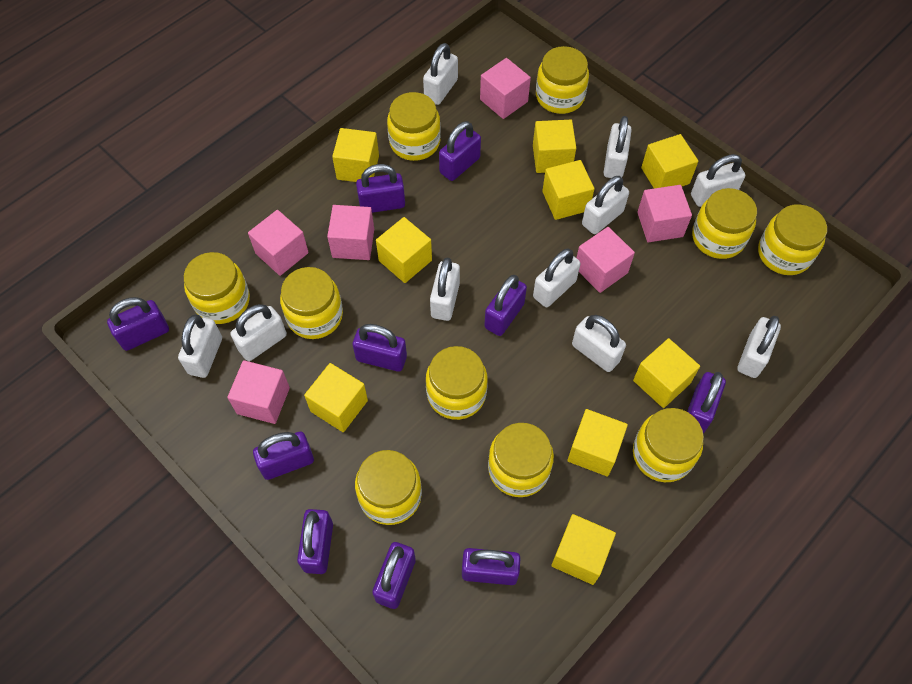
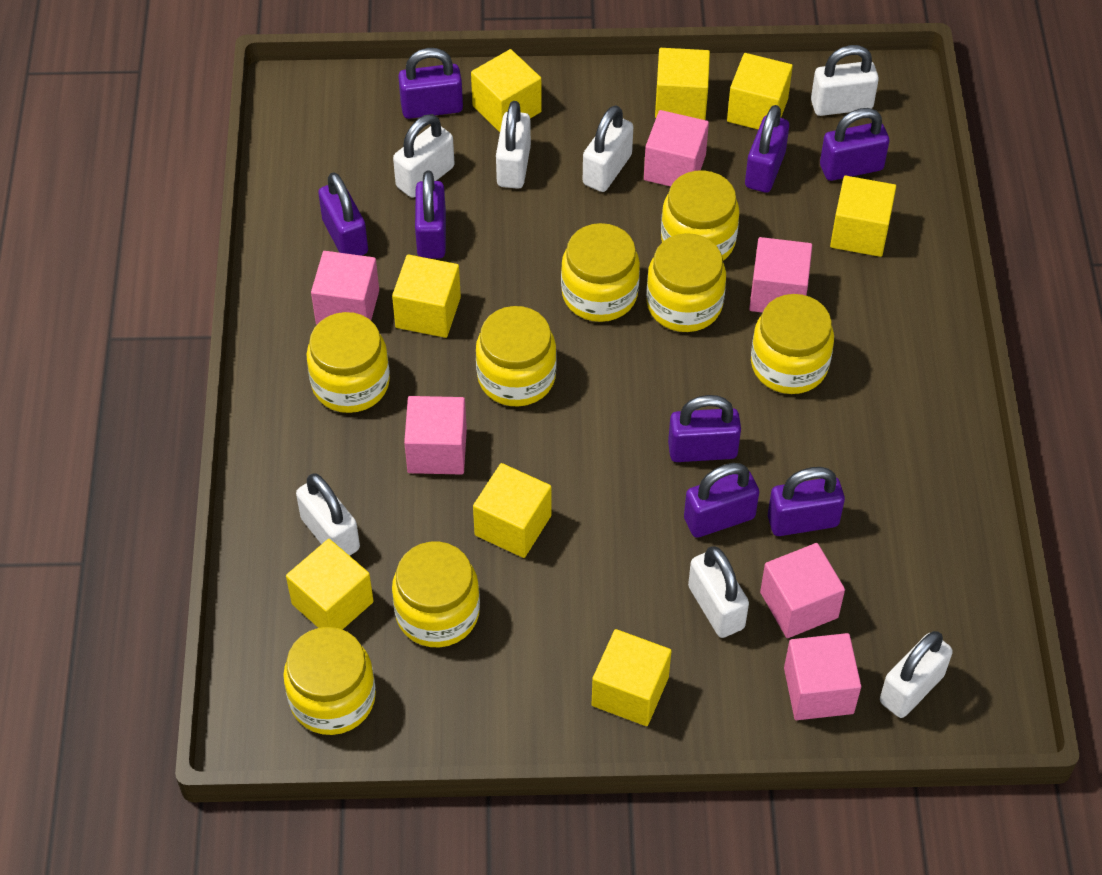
purple padlock: [107,297,169,351] [253,432,314,480] [297,509,333,574] [352,324,407,372] [356,164,405,213] [372,542,416,609] [439,121,481,181] [462,548,520,585] [484,275,527,336] [687,372,726,434] = 10 -> [318,172,368,256] [398,48,463,119] [415,171,446,259] [668,395,741,462] [684,463,759,538] [745,105,789,193] [768,467,845,536] [820,108,889,181] = 8
white padlock: [178,314,222,378] [230,304,287,361] [423,43,458,105] [430,258,460,321] [533,249,580,307] [572,315,626,372] [582,176,629,234] [604,116,632,178] [691,154,745,207] [737,316,781,378] = 10 -> [296,473,360,556] [393,114,455,198] [496,101,531,189] [583,105,633,192] [688,546,749,638] [811,45,879,116] [880,631,953,718] = 7
yellow cube: [304,363,368,432] [332,128,379,182] [376,217,432,283] [533,120,576,173] [542,160,594,220] [551,514,616,585] [567,409,628,477] [633,338,700,408] [641,134,698,188] = 9 -> [286,539,374,630] [392,254,461,338] [471,49,542,132] [473,463,551,558] [592,629,672,726] [655,48,710,120] [727,53,793,129] [830,176,896,257] = 8
yellow jar: [184,252,250,324] [280,267,343,339] [355,450,422,525] [387,92,441,161] [426,346,488,420] [488,423,554,497] [536,46,589,114] [633,408,704,482] [692,188,757,259] [758,204,827,275] = 10 -> [283,627,376,735] [306,312,390,413] [392,542,480,647] [476,306,556,406] [561,223,640,322] [646,233,726,332] [661,170,739,260] [751,294,834,394] = 8

